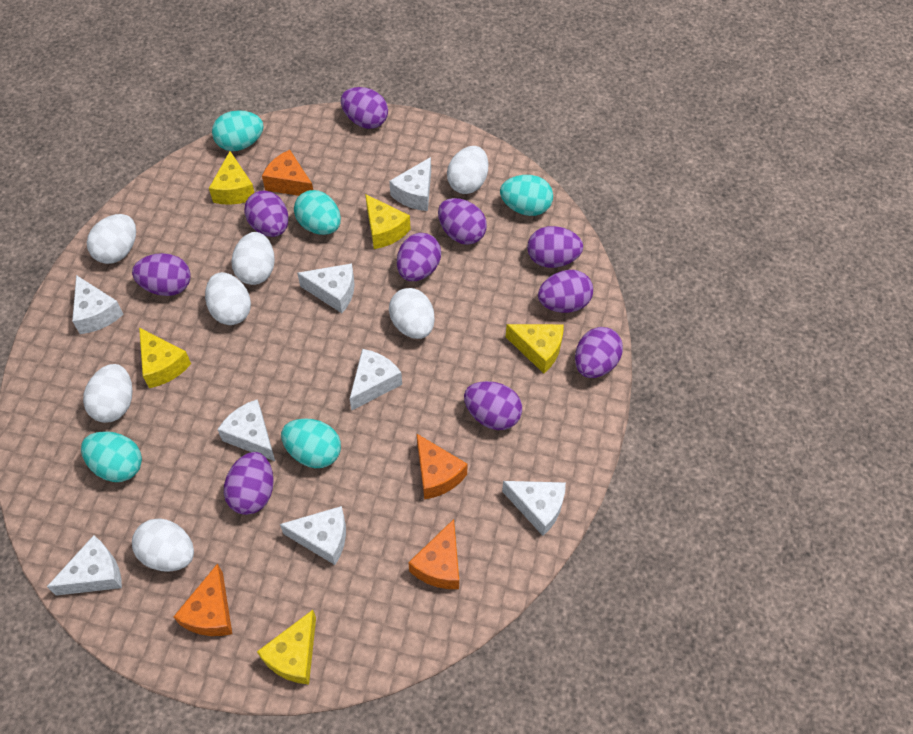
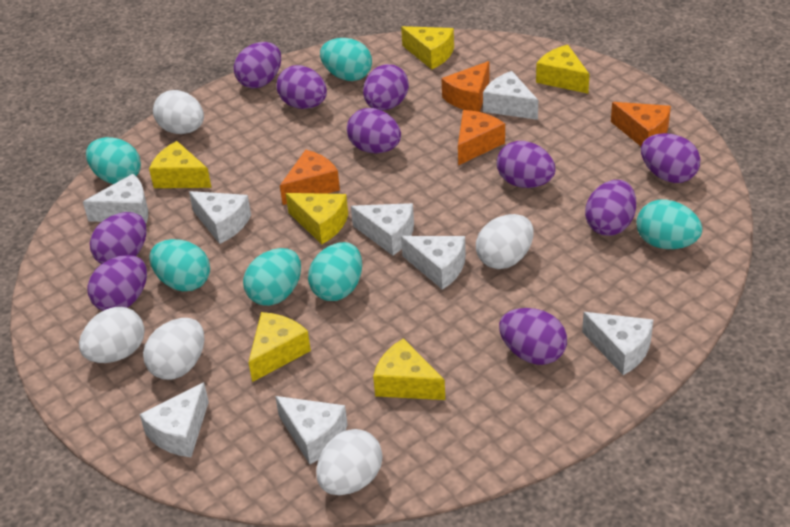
turquoise egg: [81,431,142,482] [212,110,263,151] [281,418,341,468] [294,190,341,235] [500,175,553,216] = 5 -> [86,137,141,184] [149,239,210,291] [243,248,301,306] [308,242,362,301] [320,38,372,81] [637,199,702,249] = 6
white egg: [83,364,132,423] [87,214,136,264] [132,518,194,572] [205,272,251,325] [231,232,275,285] [389,288,435,339] [447,146,488,194] = 7 -> [79,307,145,363] [143,318,204,380] [153,90,204,134] [316,429,382,495] [476,214,534,269] = 5
yellow cheese: [139,328,191,388] [209,151,255,205] [257,610,316,684] [365,194,411,249] [505,324,564,373] = 5 -> [149,141,212,188] [248,312,311,382] [286,193,348,244] [373,338,445,400] [401,26,454,69] [536,45,590,94] = 6

